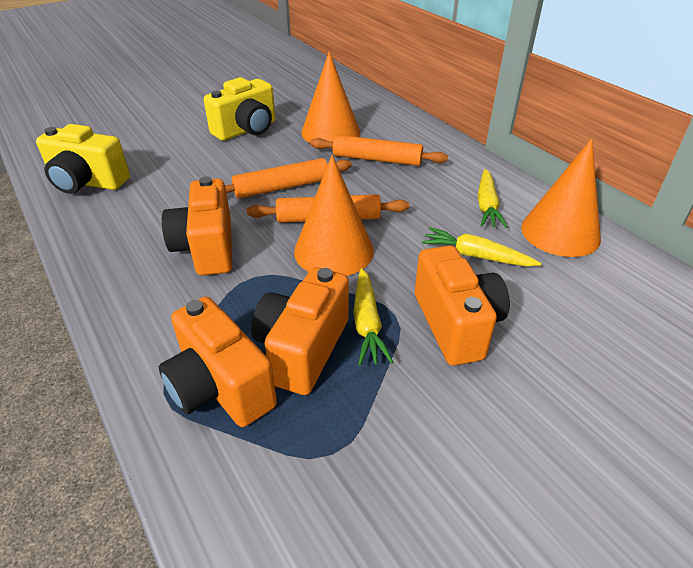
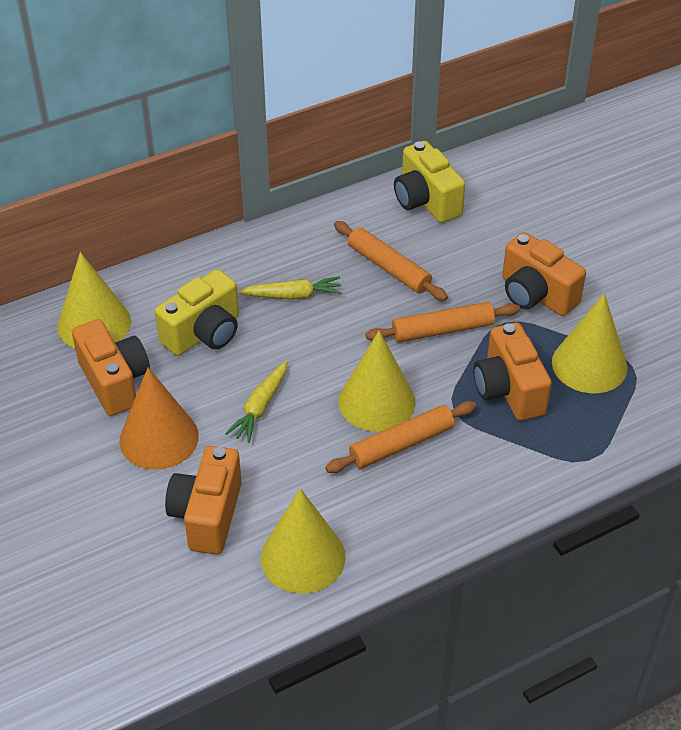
orange cone: [294,155,374,276] [301,51,360,143] [521,138,601,257] = 3 -> [119,368,199,470] = 1
yellow carrot: [353,268,393,366] [422,227,542,266] [478,169,507,228] = 3 -> [225,361,287,443] [238,276,342,300] = 2
yellow cone: none = 0 -> [57,252,131,348] [261,488,345,594] [339,330,415,432] [552,293,628,393] = 4

